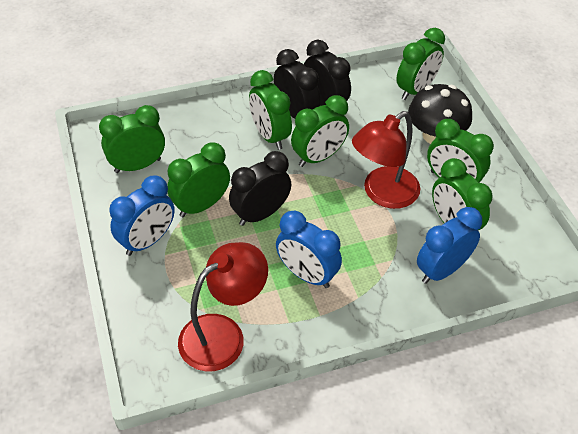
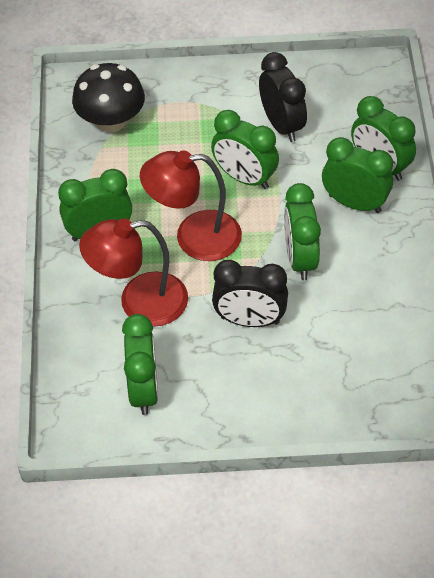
black clock: [229,151,291,226] [274,49,320,119] [304,40,351,106] = 3 -> [212,260,288,327] [259,52,307,142] = 2
blue clock: [109,176,175,256] [276,211,342,288] [417,207,482,284] = 3 -> none = 0
green clock: [99,105,165,173] [167,142,230,217] [249,70,292,150] [291,95,349,167] [396,28,445,100] [427,119,494,183] [432,158,492,231] = 7 -> [58,169,132,241] [122,314,158,415] [211,110,279,189] [284,183,321,280] [322,137,393,213] [351,96,416,181] = 6

